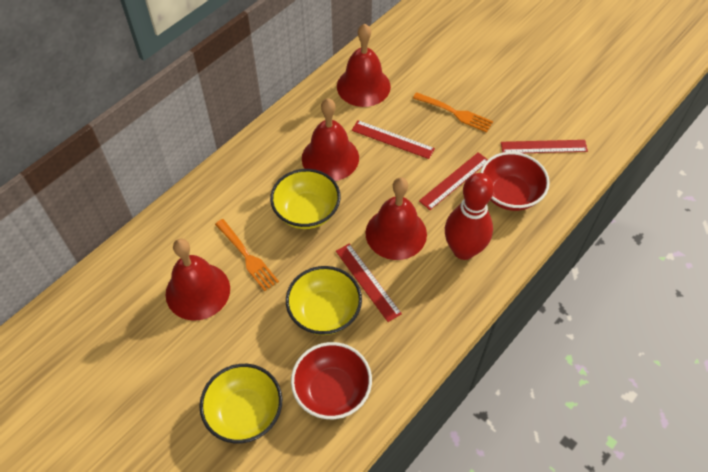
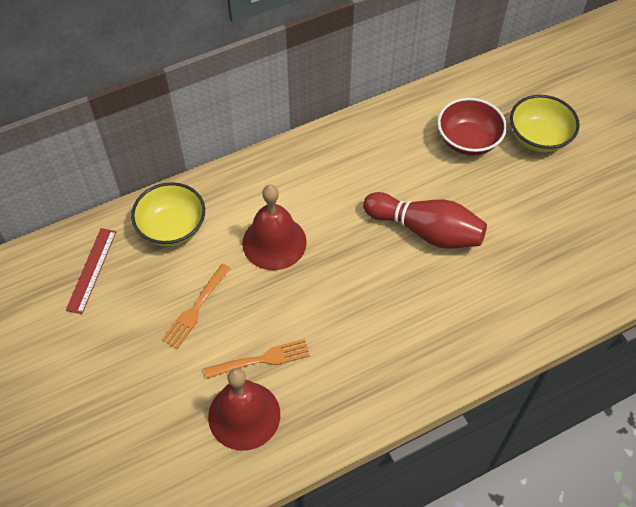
red bell: [166,239,230,321] [302,98,359,181] [337,24,391,107] [366,177,427,260] = 4 -> [208,368,280,451] [242,185,307,270] = 2
red bowl: [291,342,372,419] [480,152,550,211] = 2 -> [438,98,507,156] = 1
red ruler: [336,244,402,322] [352,120,435,159] [419,152,488,210] [501,140,588,153] = 4 -> [66,228,116,314] = 1
yellow bowl: [199,364,282,443] [270,169,340,229] [286,266,362,335] = 3 -> [131,182,205,246] [510,95,580,152] = 2

